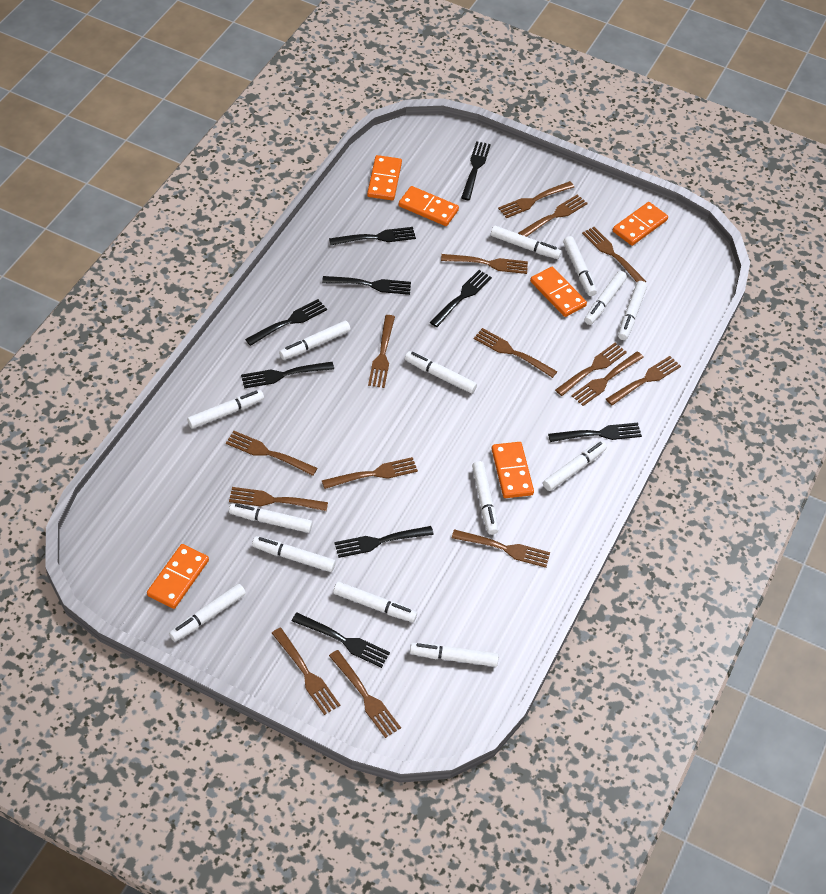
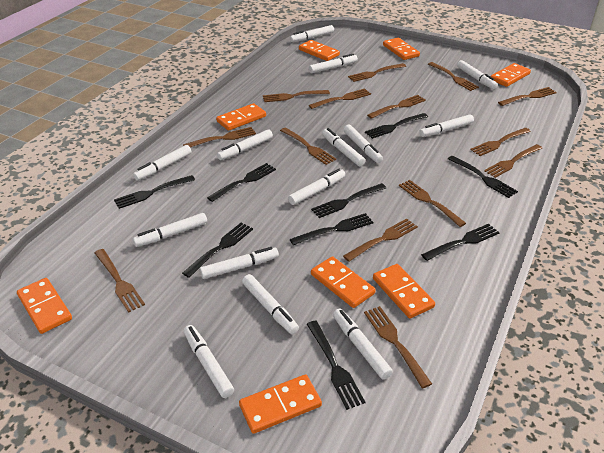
brown fork: [226,431,317,476] [229,487,328,511] [272,628,340,715] [322,457,418,489] [329,650,401,738] [368,315,395,388] [441,254,528,274] [452,529,550,568] [474,328,557,378] [498,181,574,218] [518,194,588,237] [555,343,627,396] [571,351,644,406] [582,227,647,282] [606,356,681,405] = 15 -> [95,249,145,313] [183,127,256,148] [263,90,330,102] [280,127,336,165] [309,89,371,109] [343,219,418,262] [348,63,406,82] [364,306,432,389] [367,95,426,119] [399,180,466,227] [428,62,479,91] [470,128,531,156] [484,144,542,178] [498,87,557,106] = 14
orange domino: [147,544,209,609] [367,155,402,200] [399,186,459,226] [492,442,534,498] [530,267,587,317] [613,202,668,246] = 6 -> [17,278,72,334] [216,103,266,131] [239,374,322,434] [299,40,340,61] [311,256,376,308] [373,264,435,318] [383,38,420,60] [490,63,531,87] = 8

